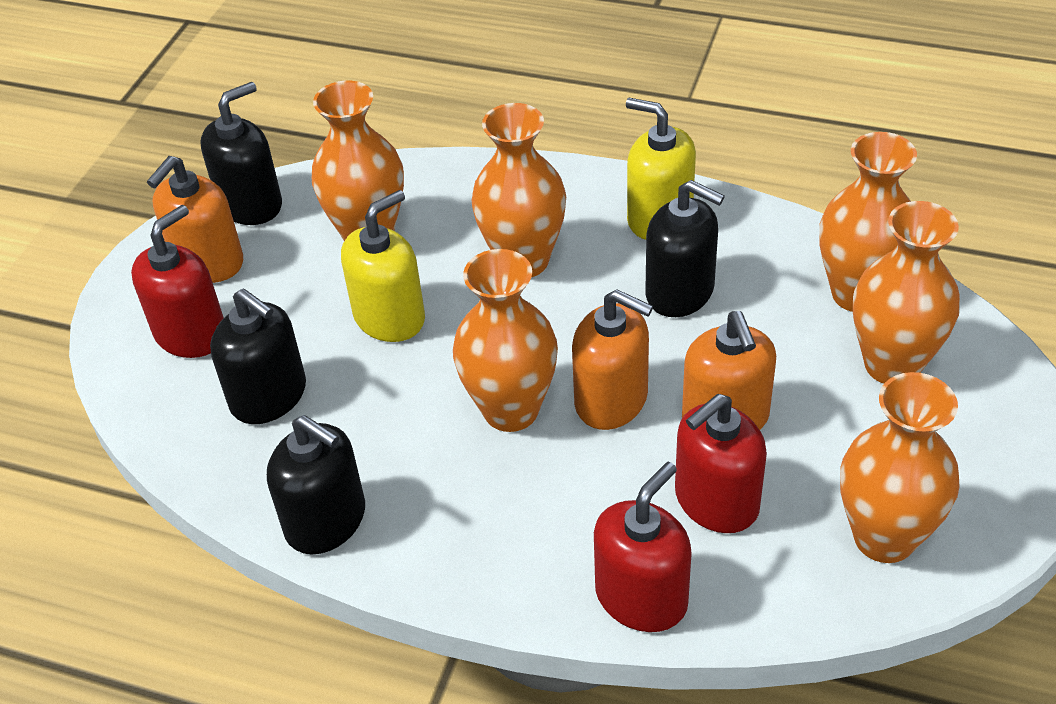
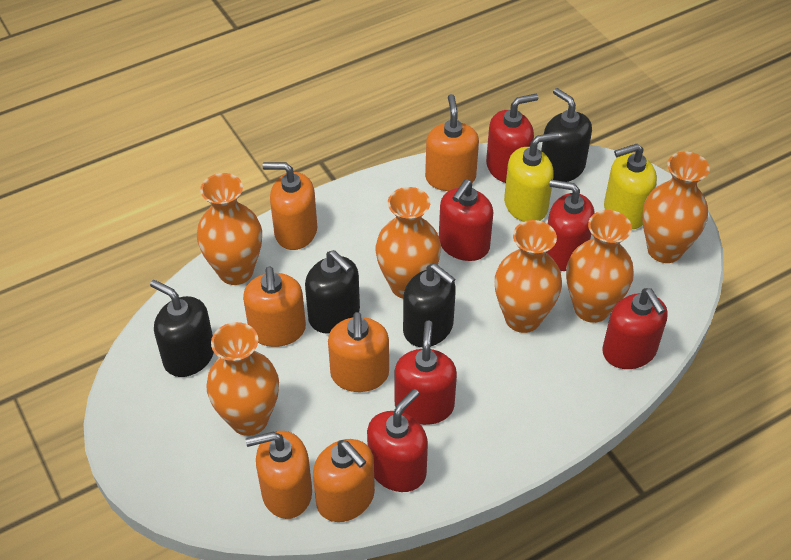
orange soap dispenser: [147,156,243,283] [572,290,653,430] [682,311,776,430] = 3 -> [243,267,306,347] [245,431,312,519] [262,162,317,250] [313,439,375,522] [328,312,389,392] [425,94,479,191] = 6
red soap dispenser: [131,205,224,358] [594,462,692,632] [675,394,767,533] = 3 -> [367,389,428,492] [395,320,457,425] [439,179,493,261] [486,94,538,183] [546,180,594,271] [602,288,668,369] = 6

